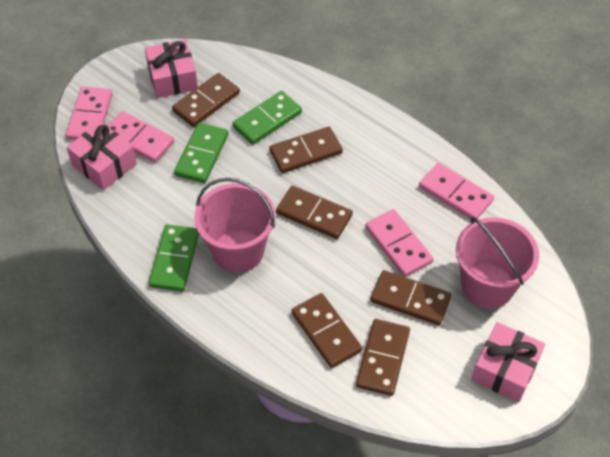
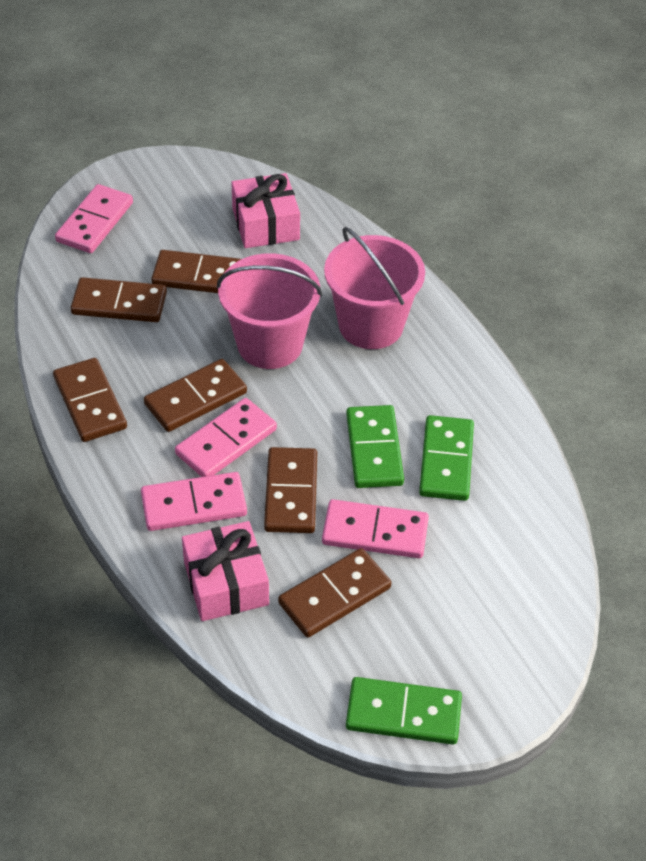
pink gift: [67,121,137,190] [145,39,198,98] [471,322,545,402] = 3 -> [182,521,269,621] [231,173,300,248] = 2

